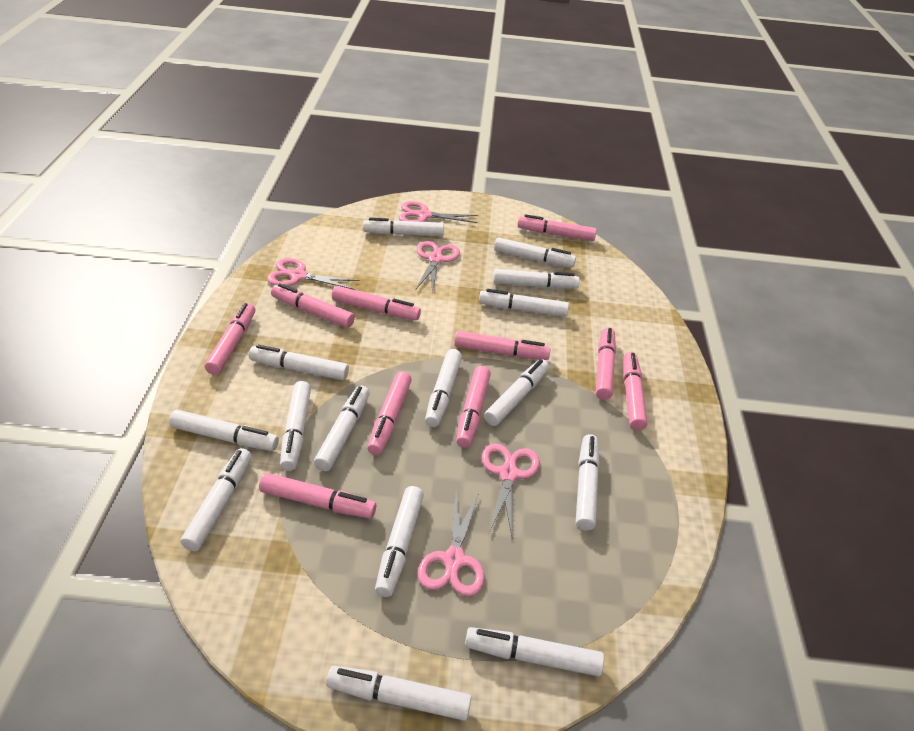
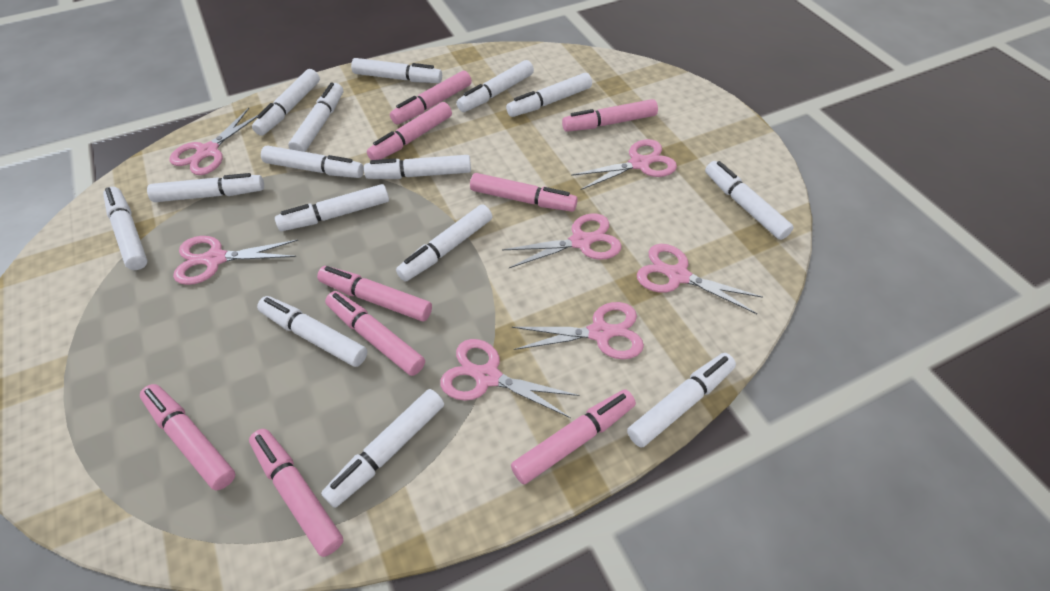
pink marker: [205,303,255,375] [259,473,376,519] [271,283,355,328] [332,286,421,320] [367,371,412,455] [454,331,550,360] [456,366,491,448] [517,214,597,241] [596,328,616,400] [623,352,647,431] = 10 -> [140,384,235,491] [249,429,343,557] [317,266,432,321] [325,291,425,376] [367,102,452,160] [390,71,472,125] [470,173,578,212] [511,390,636,485] [562,99,658,132] = 9
pink scissors: [267,258,360,290] [399,201,478,223] [416,241,460,294] [418,493,485,597] [482,443,540,536] = 5 -> [169,108,259,175] [173,236,298,285] [440,339,580,418] [502,213,621,268] [512,302,644,359] [571,139,677,190] [637,244,763,314] = 7

